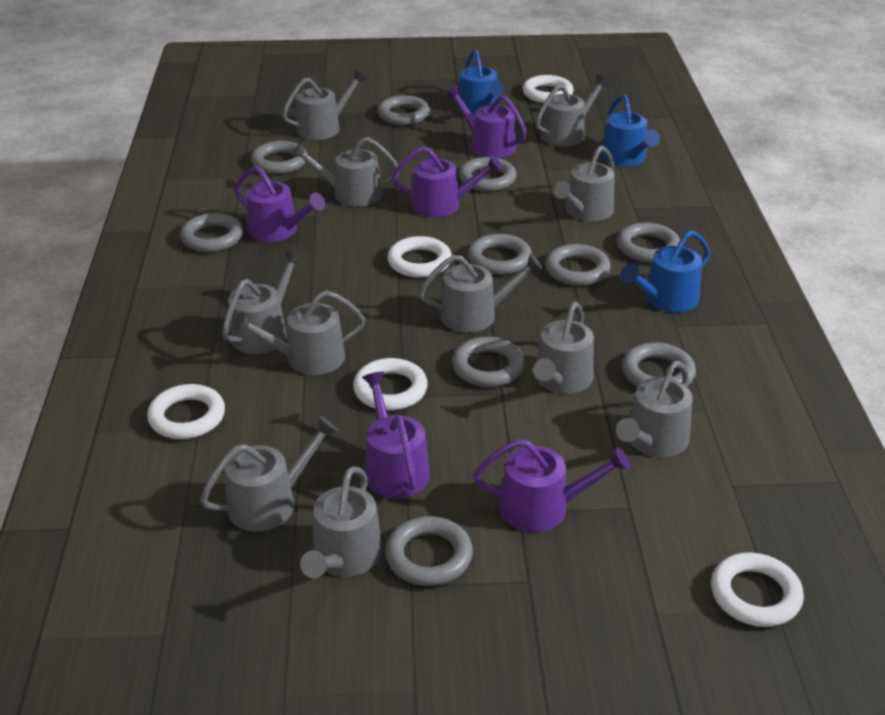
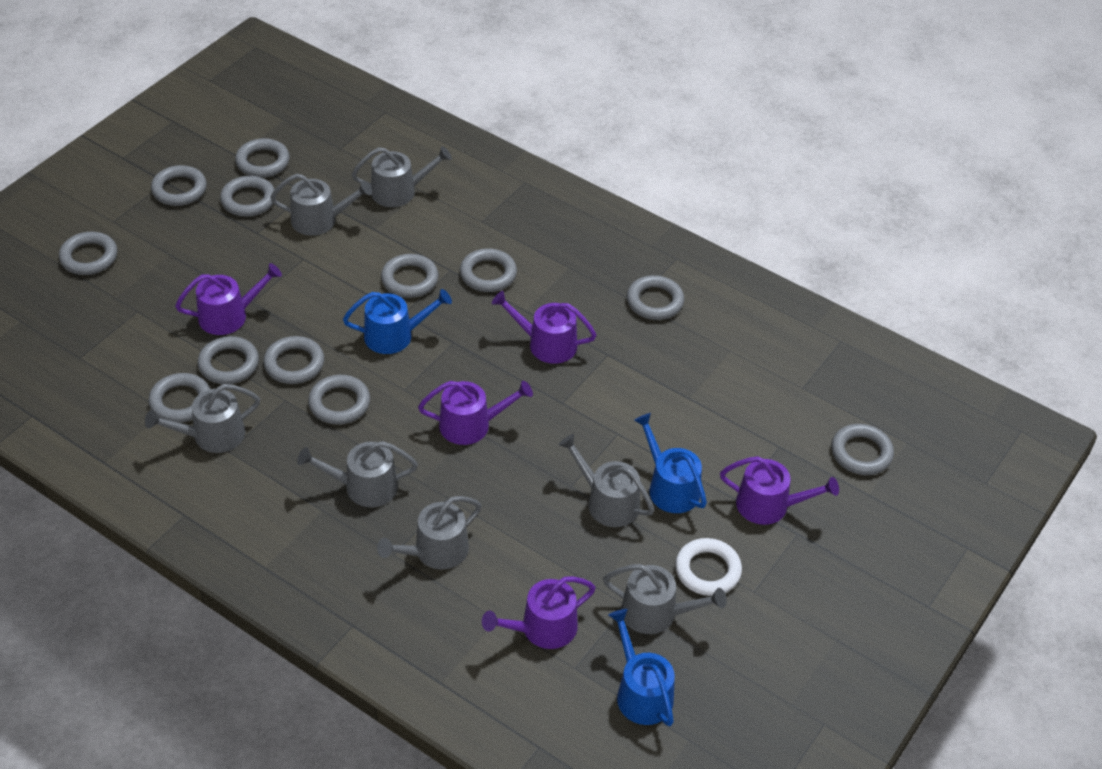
grey ring: [180,213,243,252] [251,141,307,174] [377,95,430,125] [385,516,473,586] [452,337,525,387] [459,157,517,192] [468,234,532,275] [545,244,611,286] [617,222,680,263] [622,342,696,387] = 10 -> [59,232,118,275] [148,373,210,423] [151,165,207,206] [198,336,259,384] [220,176,276,217] [235,138,290,178] [263,336,324,384] [308,375,370,424] [381,254,439,298] [460,248,517,292] [627,275,684,320] [831,424,894,475] = 12
grey watering can: [200,416,338,532] [222,250,304,354] [232,290,365,375] [282,70,367,140] [291,137,399,207] [300,466,383,578] [418,253,543,333] [533,302,594,394] [535,74,610,147] [554,145,615,221] [616,361,693,457] = 11 -> [145,384,260,453] [270,174,372,236] [297,441,418,507] [352,146,452,207] [377,496,482,570] [558,434,655,527] [603,564,727,634] = 7
white ring: [147,384,225,439] [353,358,428,411] [387,236,452,277] [523,75,574,103] [711,553,804,627] = 5 -> [675,538,742,596] = 1

